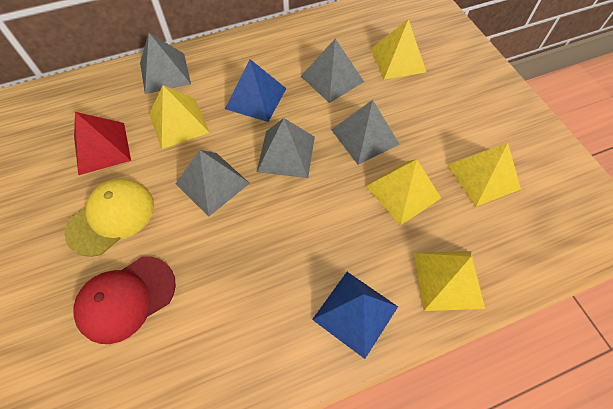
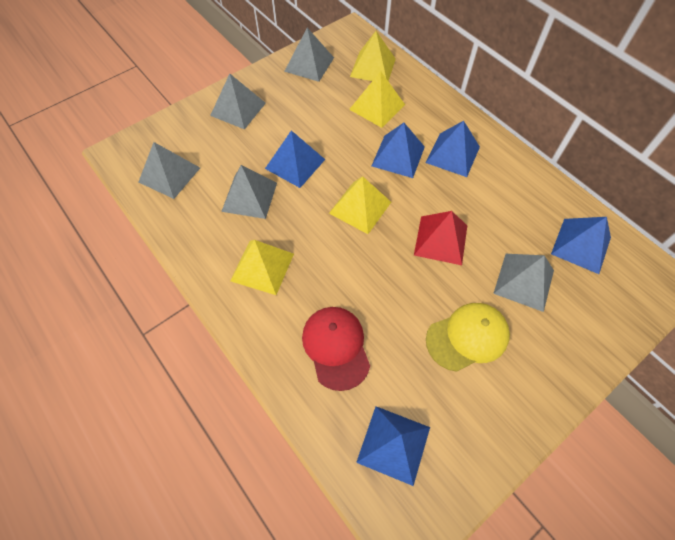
blue pyramid: [225,59,287,122] [312,272,398,359] = 2 -> [265,130,325,188] [356,406,430,486] [372,123,425,178] [426,121,480,177] [551,217,611,274] = 5
yellow pyramid: [149,85,210,149] [366,159,441,226] [371,19,426,80] [414,251,485,311] [447,143,521,207] = 5 -> [230,240,294,295] [329,176,391,234] [349,71,405,128] [350,31,396,81] = 4

